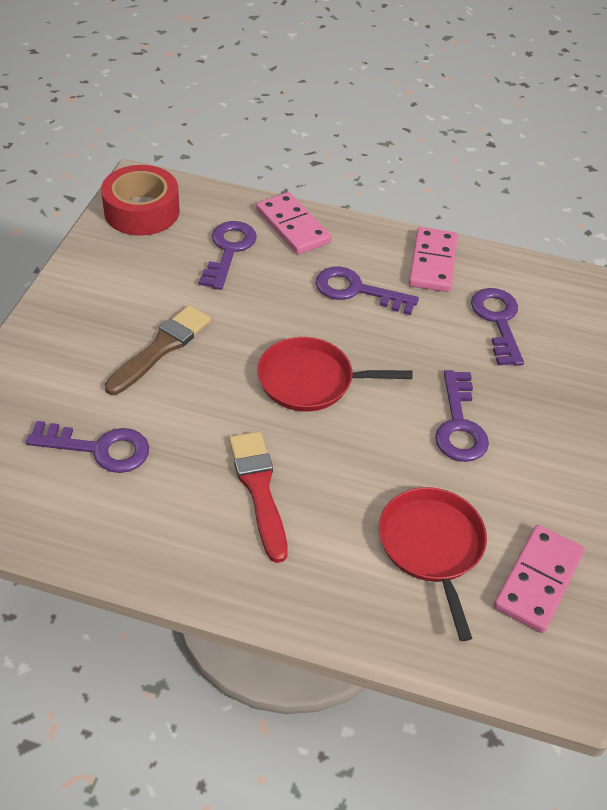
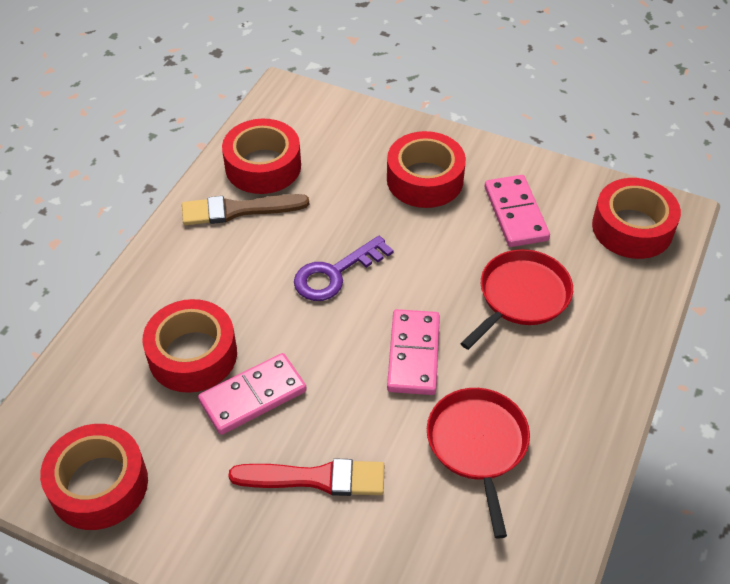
purple key: [26,421,149,473] [199,221,257,290] [315,267,419,315] [435,370,489,462] [471,288,524,366] = 5 -> [294,236,394,301] = 1
red tape: [101,165,180,236] = 1 -> [40,424,148,530] [142,299,237,393] [222,119,301,194] [387,131,466,208] [592,178,681,259] = 5

